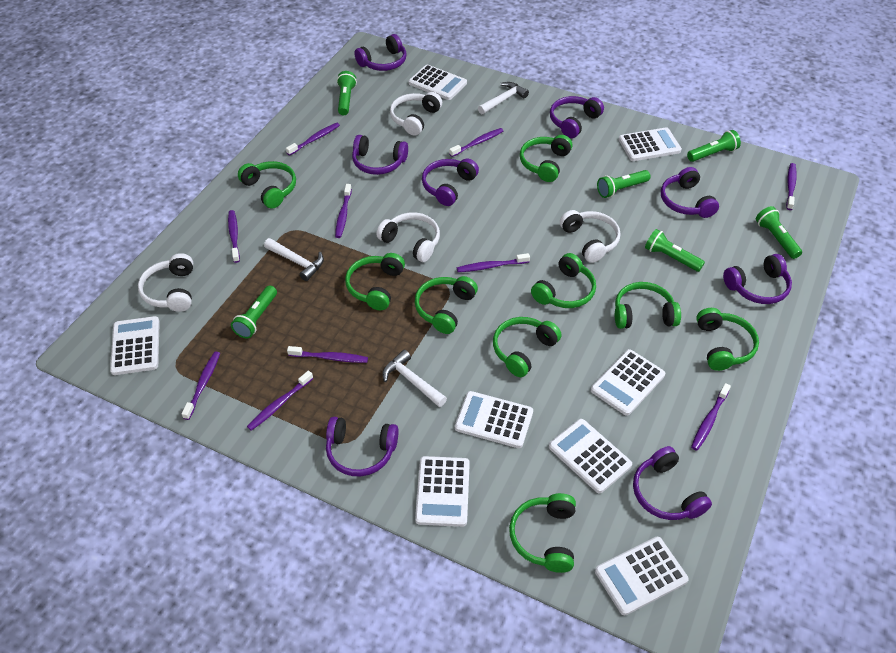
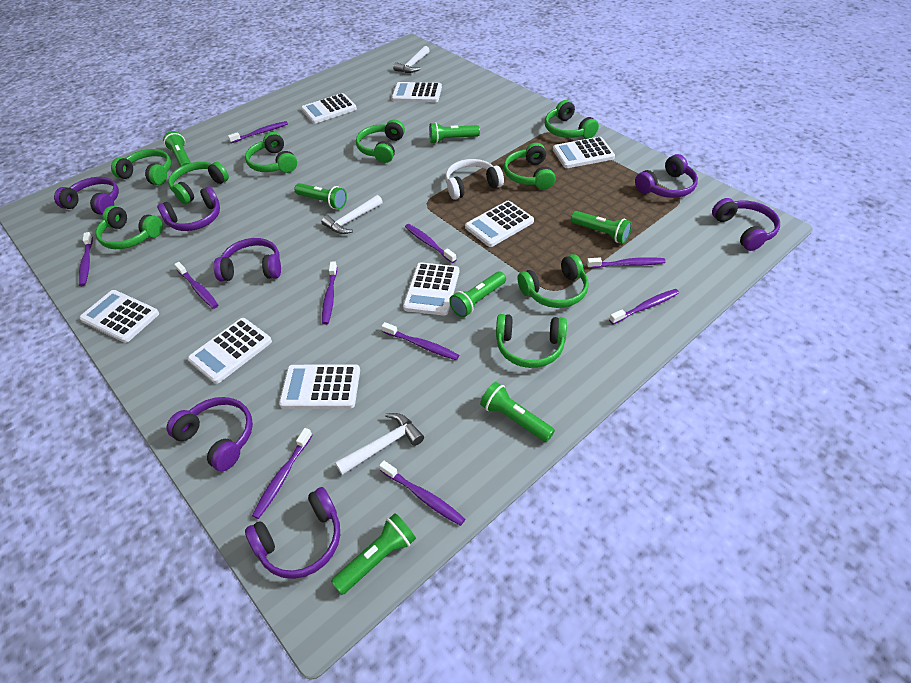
green flashlight: [231,285,277,338] [337,71,357,115] [597,170,651,198] [645,229,705,272] [687,130,741,162] [756,206,802,259] = 6 -> [163,131,191,167] [294,183,347,209] [331,513,416,595] [429,122,480,144] [449,271,506,317] [480,382,555,442] [571,211,632,243] = 7
purple headphones: [326,417,399,476] [352,135,408,175] [354,34,407,71] [422,159,479,206] [550,96,604,138] [633,446,712,520] [661,167,719,218] [723,254,792,304] = 8 -> [54,177,119,215] [157,186,220,231] [166,397,253,471] [214,238,281,281] [245,487,340,579] [635,154,698,198] [712,198,780,251] = 7
white headphones: [138,253,193,312] [377,212,440,262] [390,92,442,136] [560,210,620,263] = 4 -> [445,159,504,200] = 1

